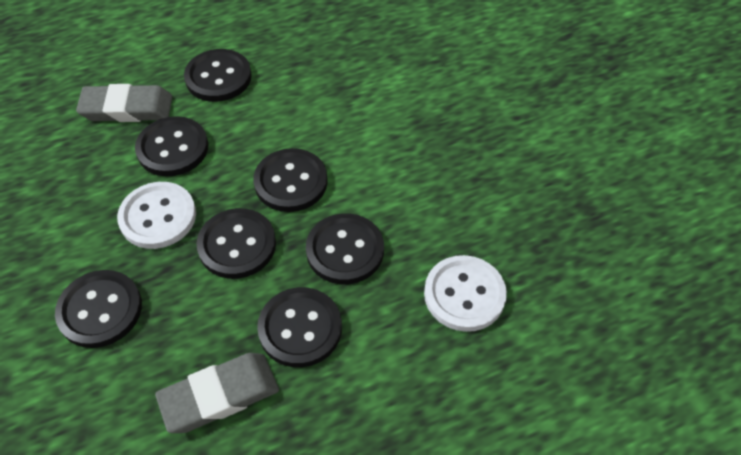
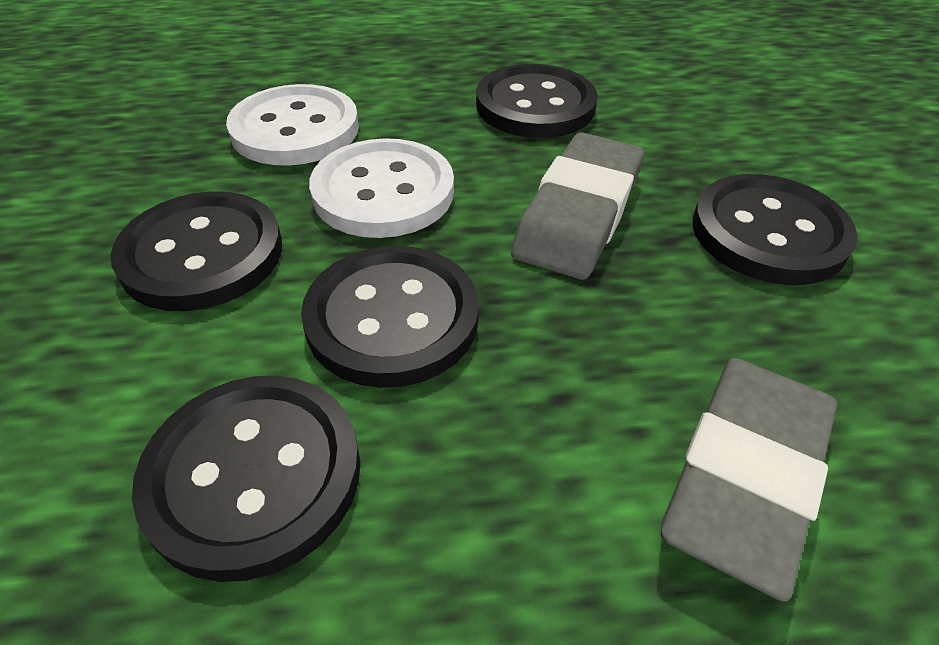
black button: [55,270,142,348] [135,116,208,176] [184,49,252,102] [196,208,276,279] [253,148,328,212] [257,287,342,367] [306,213,384,284] = 7 -> [110,191,282,311] [132,376,360,582] [301,246,479,388] [476,64,598,138] [693,174,858,285] = 5

